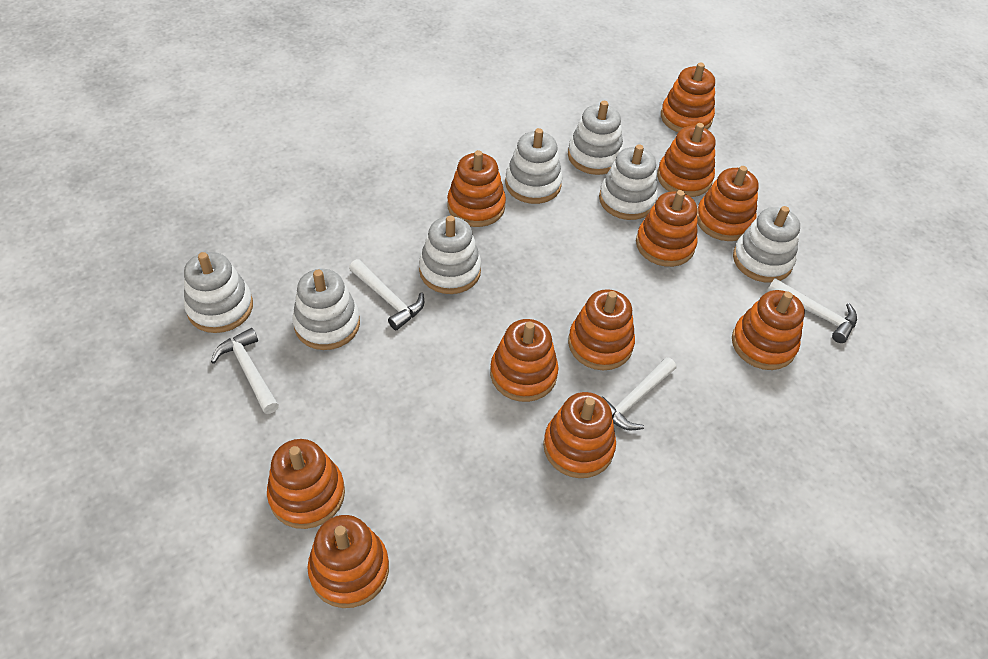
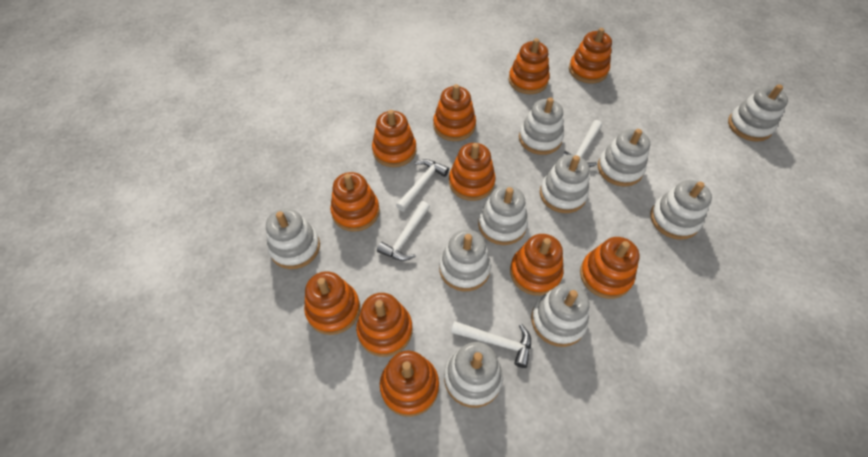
white stacking toy: [184,252,253,333] [292,269,360,350] [419,216,481,294] [505,128,563,204] [568,101,623,175] [599,144,658,220] [733,206,800,283] = 7 -> [266,208,320,269] [439,230,491,291] [444,342,503,408] [478,185,528,245] [519,98,564,155] [531,283,590,347] [540,155,590,213] [598,129,650,187] [650,180,712,240] [728,84,788,142] = 10

